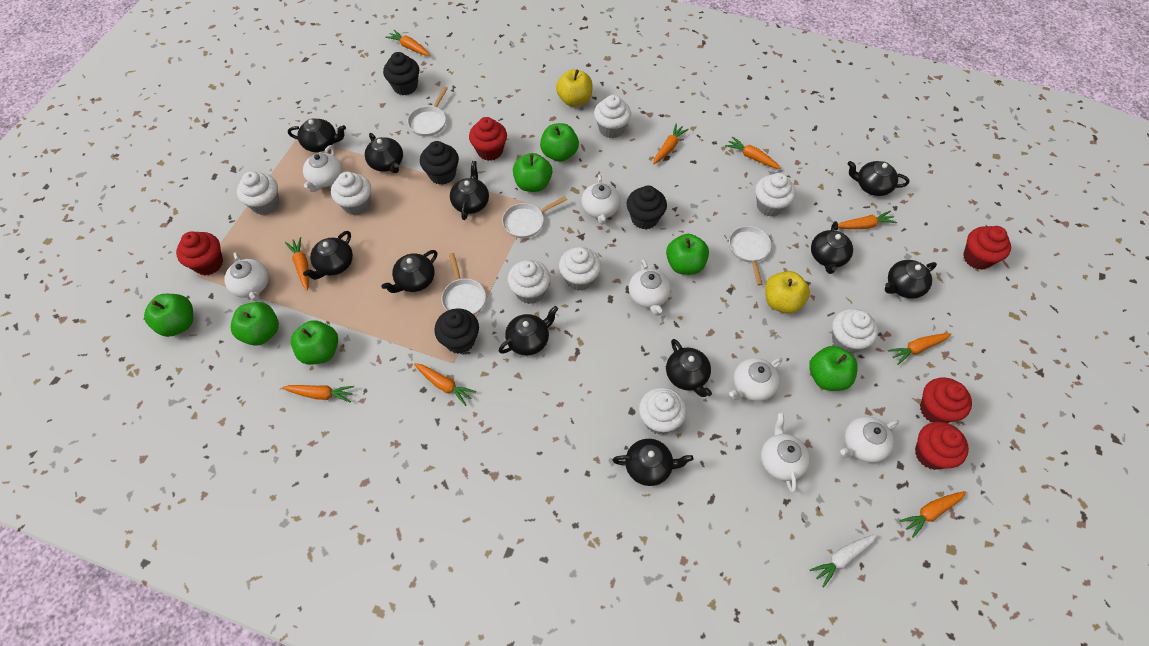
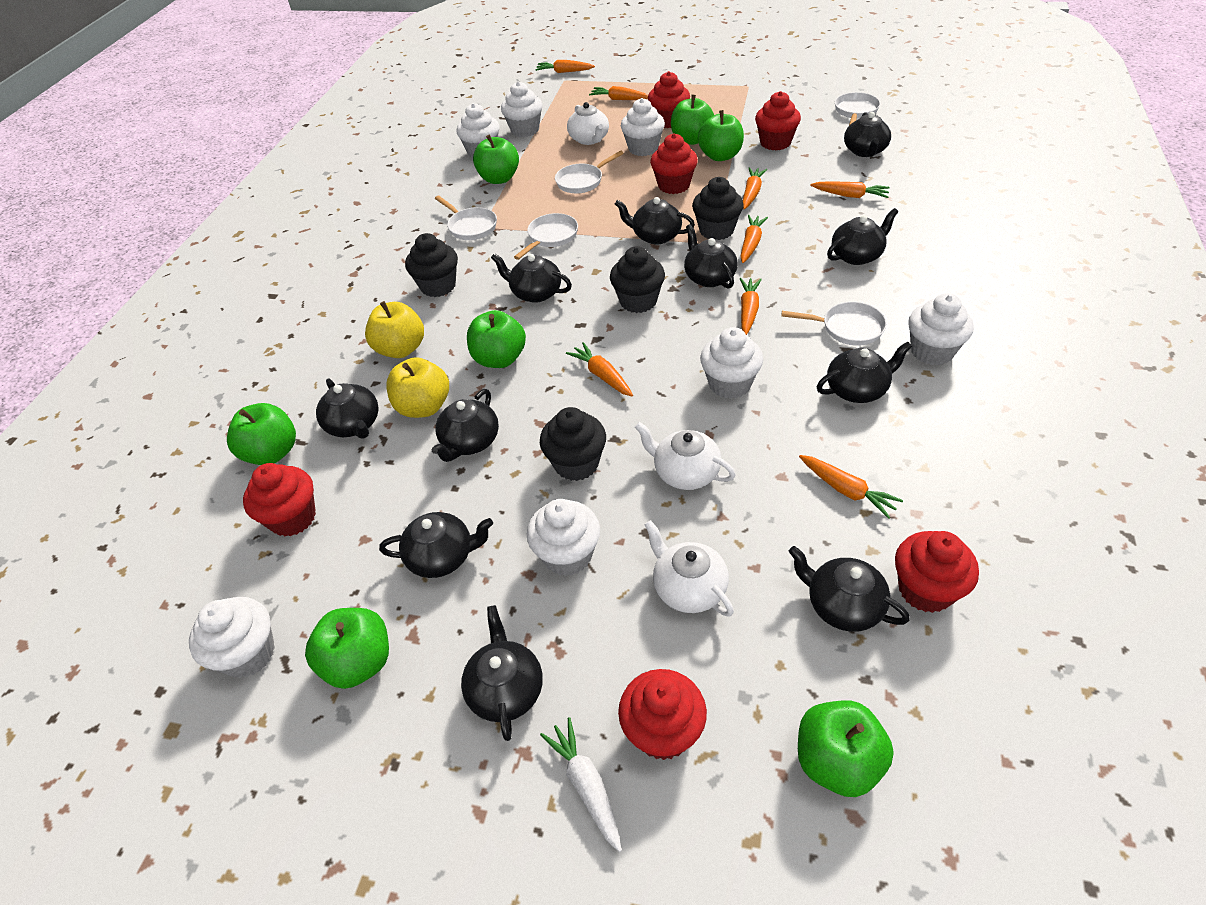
orange carrot: [282,385,354,402] [285,237,309,290] [385,30,430,56] [414,363,476,406] [653,123,689,164] [725,137,781,169] [838,211,897,229] [888,333,951,365] [900,491,966,538] = 9 -> [535,60,595,73] [566,342,633,396] [589,86,648,100] [740,215,768,263] [740,278,762,335] [743,167,767,209] [799,455,903,519] [810,181,890,198] = 8
red cupcake: [176,231,223,275] [469,117,507,161] [915,422,969,470] [920,377,972,423] [963,226,1011,270] = 5 -> [243,463,316,537] [618,669,707,760] [648,71,690,128] [650,133,698,194] [755,91,801,150] [895,531,979,613] = 6
white cupcake: [237,171,279,215] [331,171,371,215] [508,260,550,304] [559,247,601,291] [594,95,631,138] [639,387,686,435] [755,173,796,217] [832,309,878,354] = 8 -> [189,597,275,678] [457,103,500,159] [501,81,543,137] [527,499,600,576] [621,98,665,156] [700,327,763,399] [908,293,974,365] = 7
white pan: [408,86,448,137] [442,253,486,315] [502,196,567,238] [729,226,772,285] = 4 -> [435,196,497,240] [514,213,578,260] [555,151,624,193] [781,302,887,346] [835,92,880,126] = 5
white teapot: [224,252,269,302] [303,145,342,192] [581,174,621,224] [629,259,671,315] [729,358,782,401] [761,412,810,493] [840,416,899,463] = 7 -> [567,102,609,145] [635,422,736,490] [644,520,734,617] = 3

